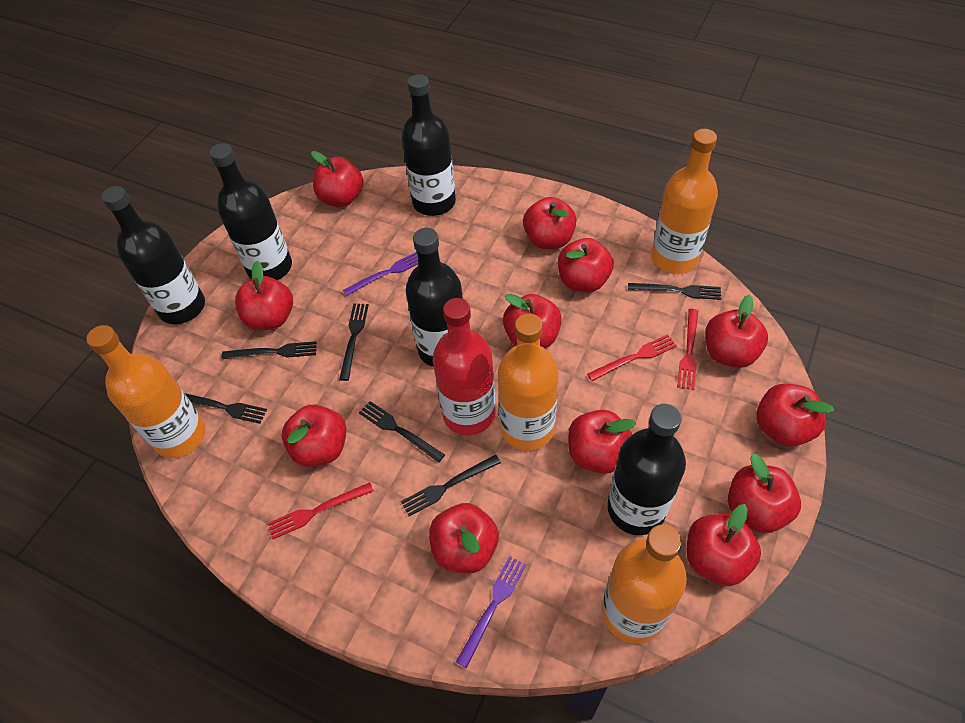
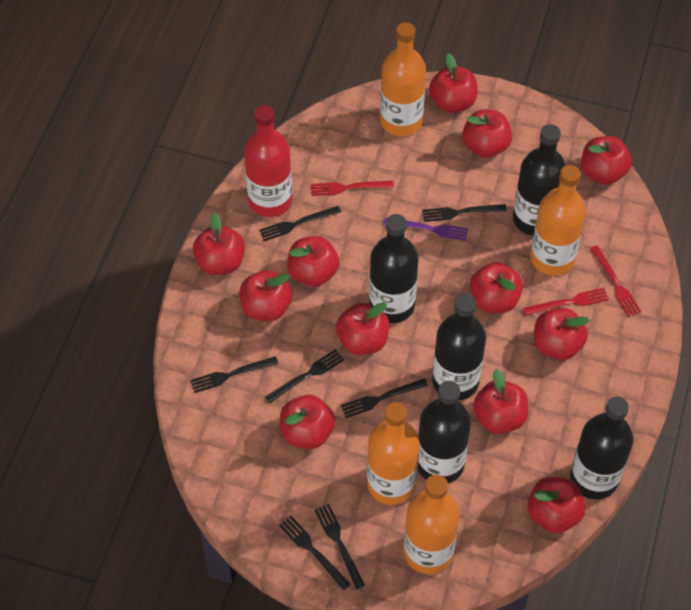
black fork: [185,393,267,424] [222,341,317,359] [339,303,369,381] [359,401,445,463] [401,454,501,516] [628,283,721,300] = 6 -> [190,356,278,393] [259,206,341,241] [265,349,344,403] [279,516,350,590] [315,504,365,589] [341,378,428,418] [422,204,507,222] = 7
purple fork: [343,252,419,296] [456,556,526,668] = 2 -> [384,218,468,241] = 1

